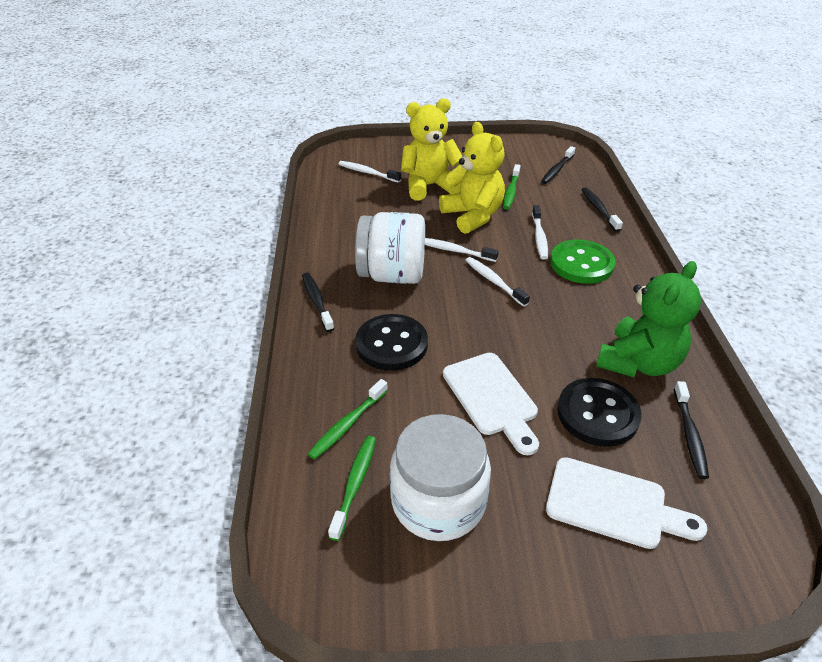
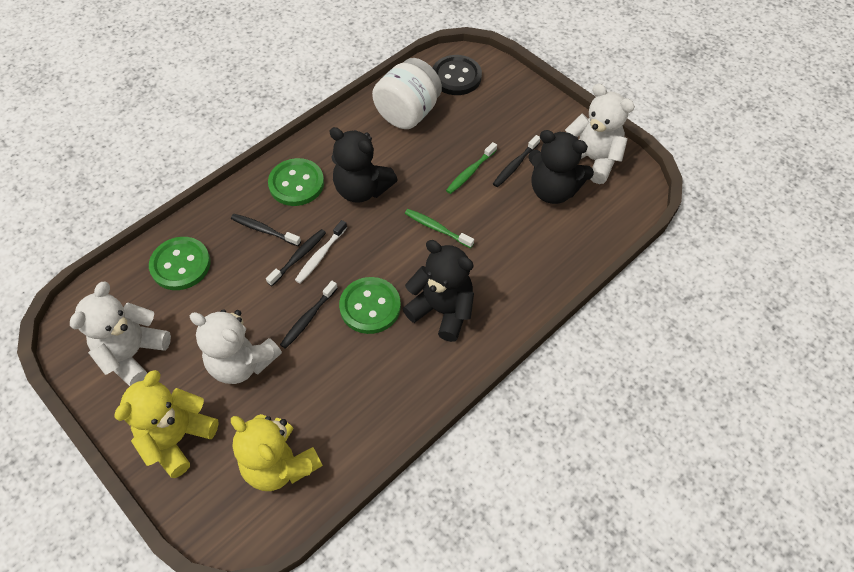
black button: [355,314,428,371] [557,378,642,447] = 2 -> [433,55,482,95] = 1
black teddy bear: none = 0 -> [329,127,398,203] [403,240,474,342] [528,130,594,204] = 3
green button: [550,240,615,284] = 1 -> [149,237,211,290] [268,158,324,206] [339,277,401,334] = 3
green teddy bear: [596,261,701,377] = 1 -> none = 0
green toothbrush: [308,379,388,460] [328,436,376,541] [503,164,521,209] = 3 -> [405,209,474,248] [446,142,497,194] = 2
white cutting board: [443,353,539,455] [546,457,707,549] = 2 -> none = 0
white jar: [355,212,425,284] [390,414,491,541] = 2 -> [372,58,442,129] = 1
white teddy bear: none = 0 -> [70,281,171,386] [190,309,282,384] [565,84,635,184] = 3
white toothbrush: [339,161,401,183] [425,238,499,262] [465,257,530,307] [532,205,548,259] = 4 -> [295,220,347,283] = 1

